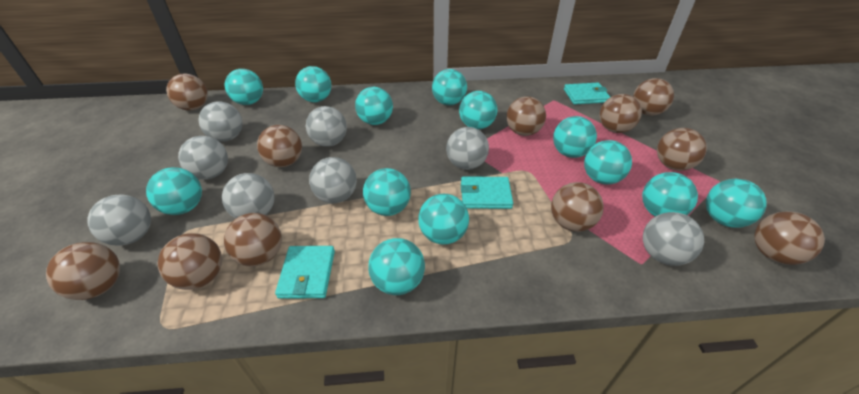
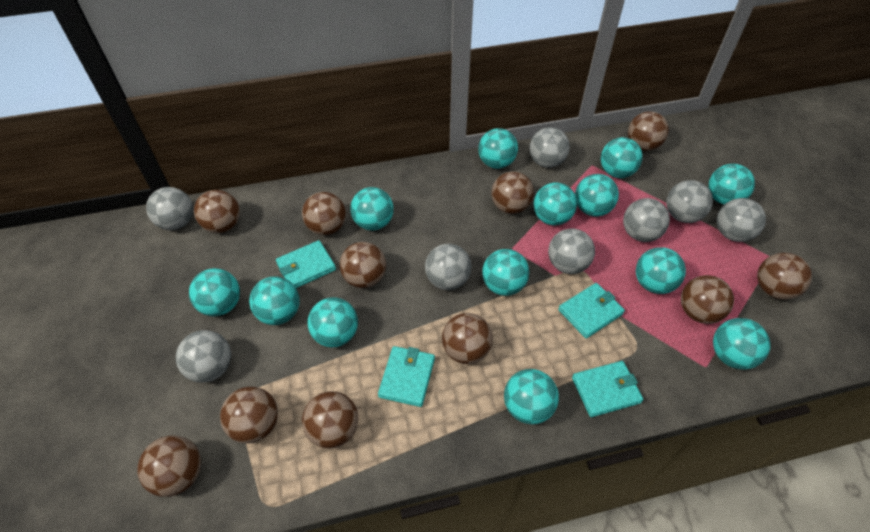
turquoise wallet: [275,246,335,299] [461,177,513,209] [564,83,610,105] = 3 -> [276,240,336,288] [378,346,435,407] [558,283,625,338] [572,361,643,417] = 4

